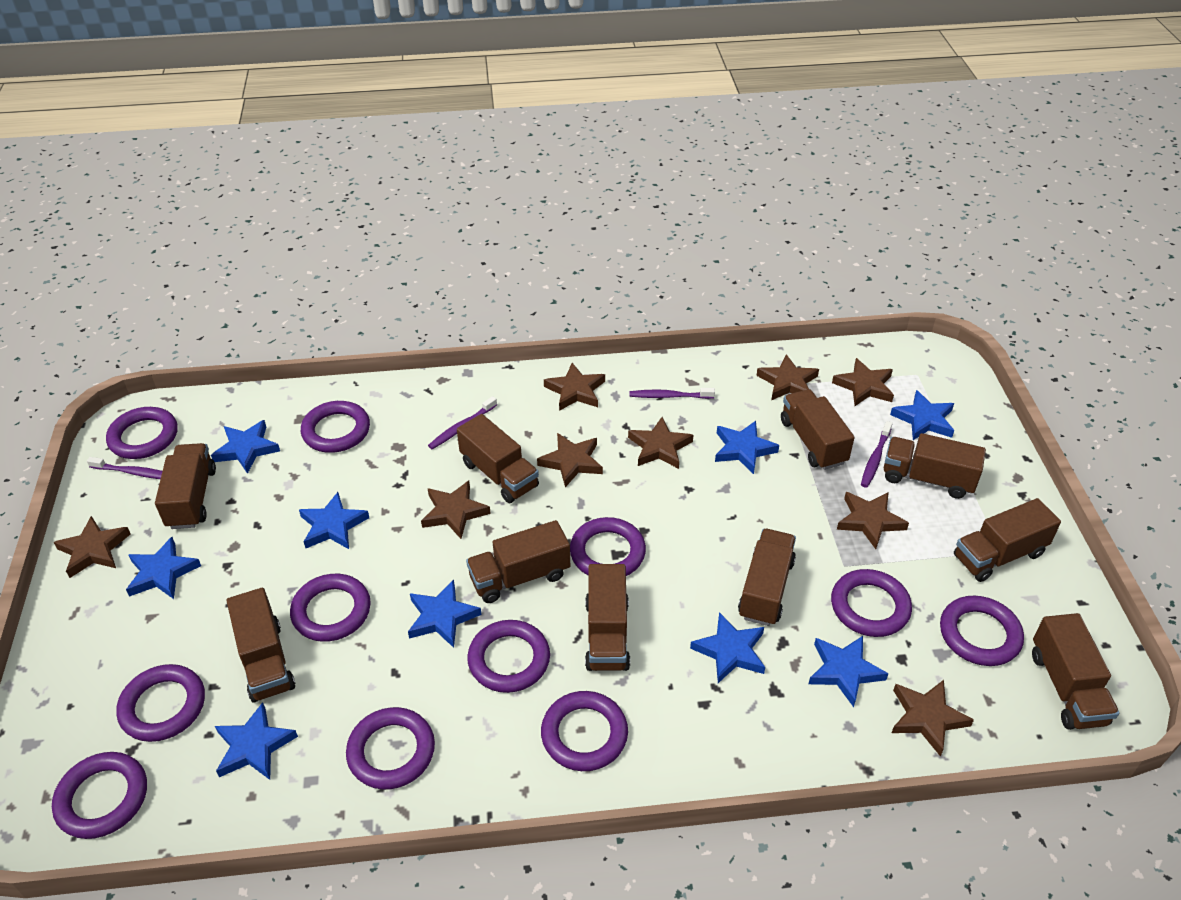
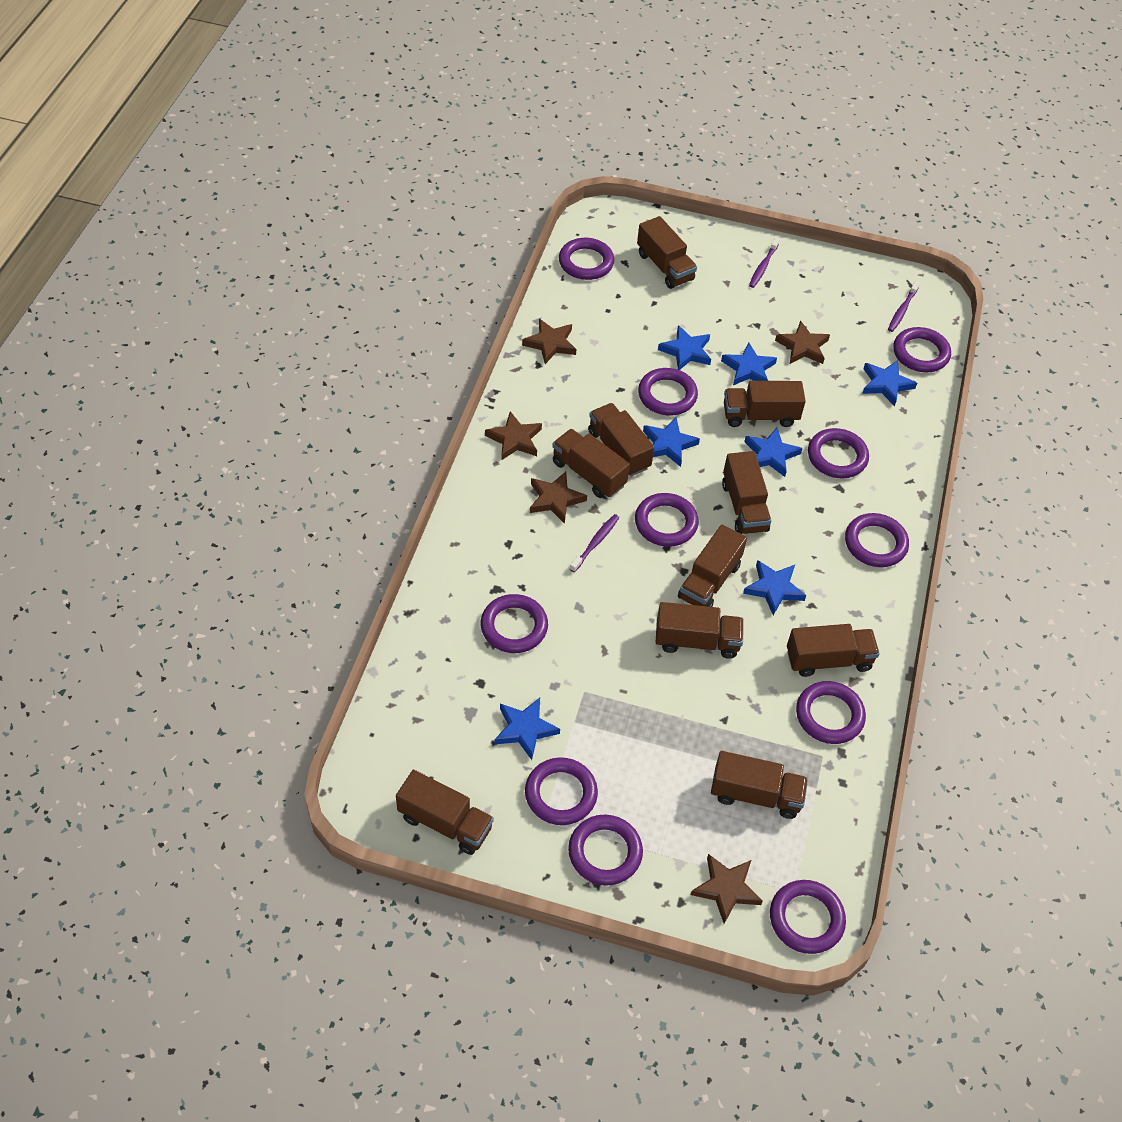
blue star: [126,537,201,599] [211,420,280,474] [215,702,298,780] [299,492,369,549] [408,580,482,648] [690,612,765,683] [715,421,779,474] [808,636,889,707] [890,390,954,440] = 9 -> [494,698,560,760] [643,418,700,467] [658,325,711,370] [721,342,777,385] [743,560,806,615] [744,428,802,477] [862,360,917,406] = 7
brown star: [53,516,131,578] [421,481,491,539] [537,433,603,487] [544,363,605,411] [628,417,693,469] [756,354,819,400] [832,358,894,406] [837,492,909,549] [892,680,974,756] = 9 -> [485,411,542,461] [522,319,576,364] [530,472,587,524] [691,854,763,924] [775,321,830,364] = 5
purple toothbrush: [87,457,162,479] [428,396,497,449] [629,388,715,399] [861,421,893,488] = 4 -> [570,514,620,572] [749,238,780,288] [888,281,920,332] = 3

